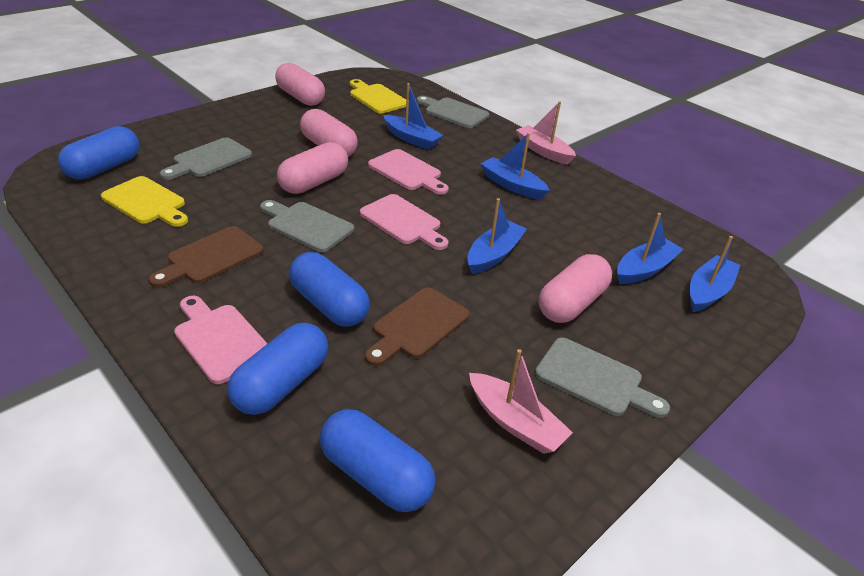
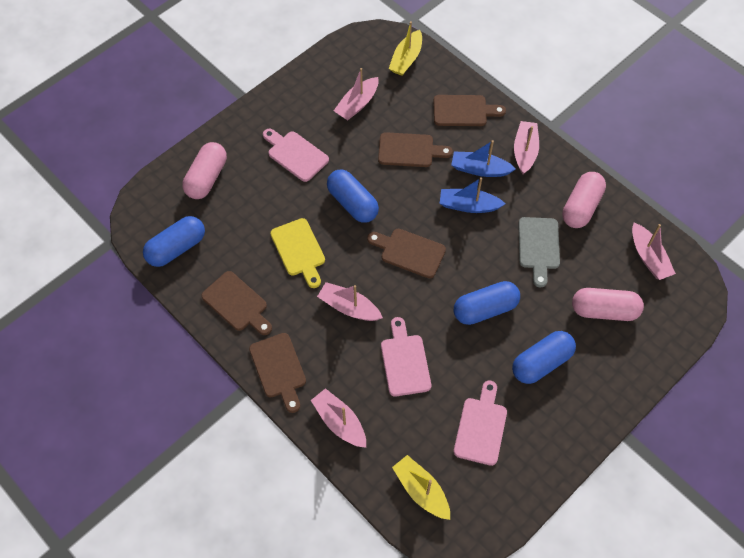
blue boat: [383,83,444,150] [467,198,527,274] [481,133,550,200] [617,213,684,284] [690,236,740,312] = 5 -> [440,177,505,213] [451,140,516,177] = 2
brown cutting board: [149,226,264,288] [365,287,470,366] = 2 -> [201,271,272,335] [249,333,306,413] [367,229,446,278] [378,132,453,167] [434,95,506,126] = 5
grey cutting board: [160,137,252,180] [260,200,354,252] [417,96,489,128] [535,338,670,418] = 4 -> [518,217,560,288] = 1
pink boat: [469,349,573,454] [516,101,576,165] = 2 -> [311,388,366,448] [317,282,383,321] [334,68,379,120] [514,121,539,174] [632,223,676,280] = 5
pink capsule: [275,63,325,106] [277,142,348,194] [300,109,358,157] [539,254,612,323] = 4 -> [182,142,227,199] [562,172,606,228] [572,288,644,321] = 3
yellow boat: none = 0 -> [389,21,422,76] [392,455,450,520] = 2
yellow cutting board: [101,176,188,227] [350,79,406,113] = 2 -> [270,218,325,288] = 1

